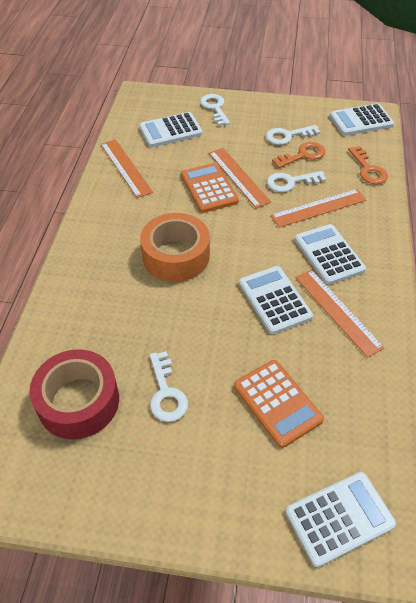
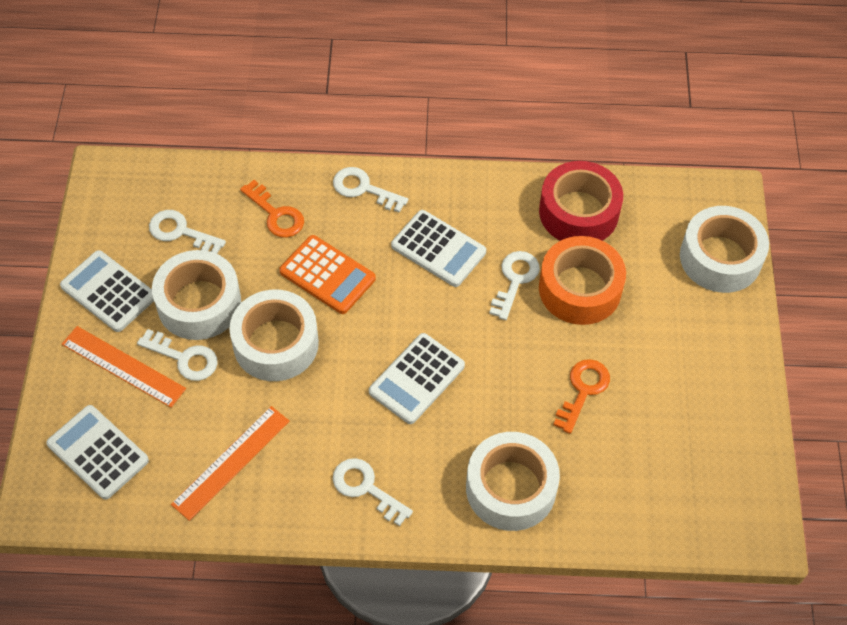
orange calculator: [181,163,239,213] [234,360,324,448] = 2 -> [279,235,376,314] = 1
orange ruler: [101,139,153,198] [209,148,271,208] [271,189,366,228] [295,269,385,358] = 4 -> [62,326,186,408] [171,406,290,521] = 2
white calculator: [139,112,203,147] [239,266,313,334] [285,472,396,567] [295,224,366,285] [330,103,394,136] = 5 -> [46,405,149,500] [60,250,154,332] [369,333,465,424] [391,210,486,287] = 4
white key: [150,351,188,422] [200,94,230,126] [266,125,320,145] [267,171,326,192] = 4 -> [137,329,218,381] [149,210,226,254] [333,167,408,213] [333,458,413,526] [489,251,540,320] = 5
white tape: none = 0 -> [152,250,241,340] [230,289,319,381] [466,432,560,531] [680,206,769,293] = 4

